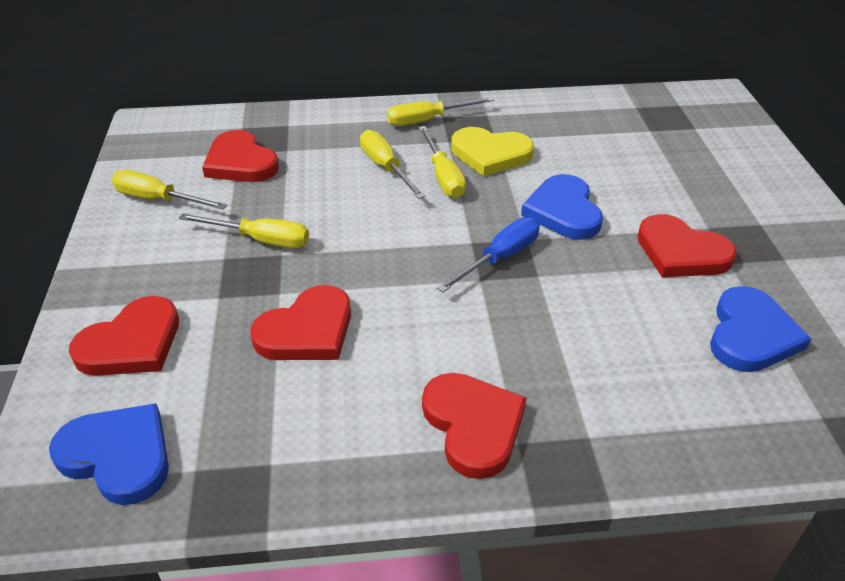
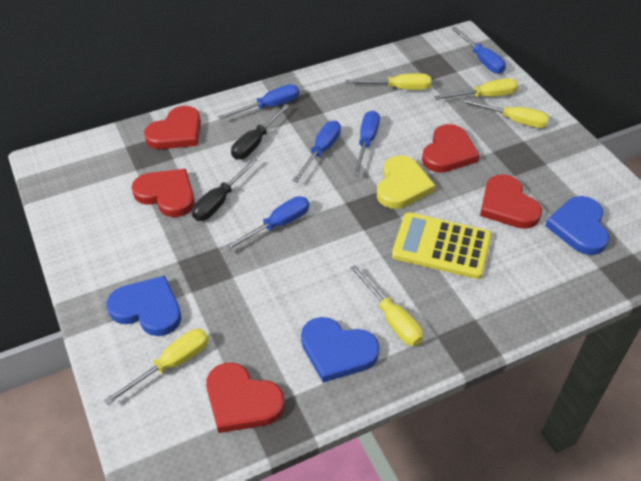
black screwdriver: none = 0 -> [192,158,258,221] [231,104,289,160] = 2
blue screwdriver: [437,217,540,292] = 1 -> [218,84,299,120] [223,196,309,252] [292,121,341,183] [353,110,380,175] [451,27,506,74] = 5
yellow calculator: none = 0 -> [392,212,492,279] = 1

